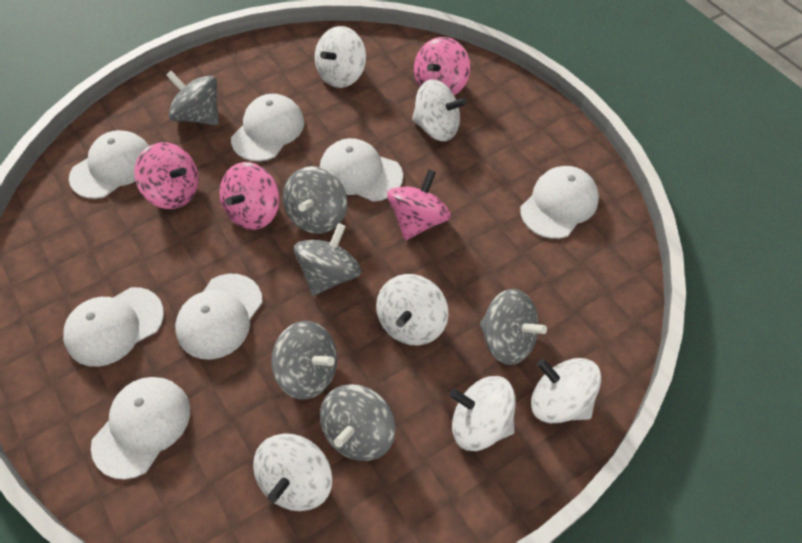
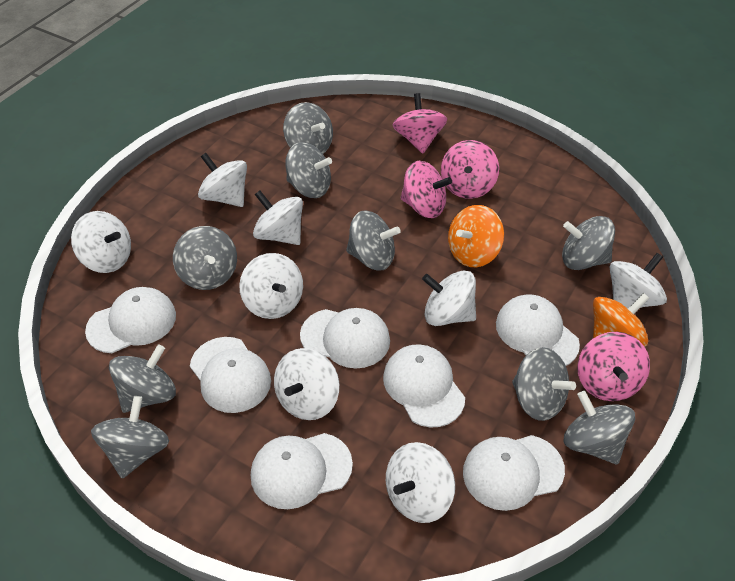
grey spinning top: [166,71,219,125] [271,321,337,400] [283,166,347,234] [294,223,361,296] [320,384,395,461] [480,289,547,365] = 6 -> [91,396,169,478] [109,344,176,413] [173,226,237,290] [283,102,333,154] [286,142,332,198] [346,211,401,271] [512,347,576,421] [562,216,615,270] [564,391,635,464] = 9
orange spinning top: none = 0 -> [448,205,504,267] [593,293,649,347] = 2
white spinning top: [253,433,332,511] [315,26,366,88] [376,274,448,346] [412,79,467,141] [449,376,516,451] [531,358,601,423] = 6 -> [71,211,131,273] [198,153,247,207] [239,253,303,319] [253,190,303,245] [274,348,339,420] [386,442,455,523] [422,270,476,326] [610,253,667,309] = 8

